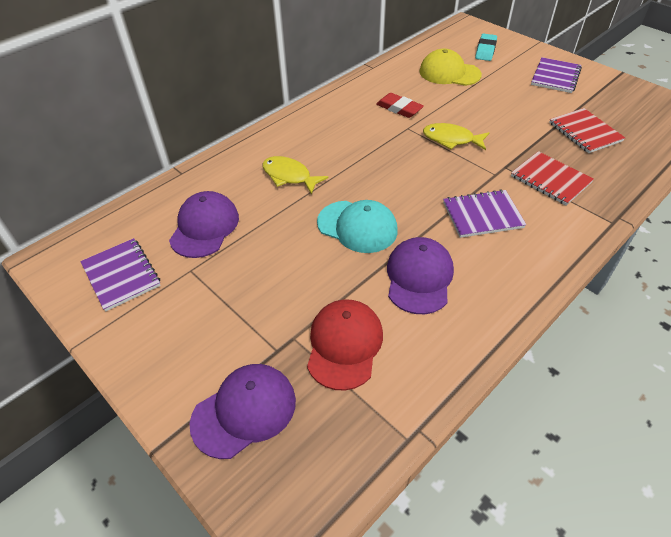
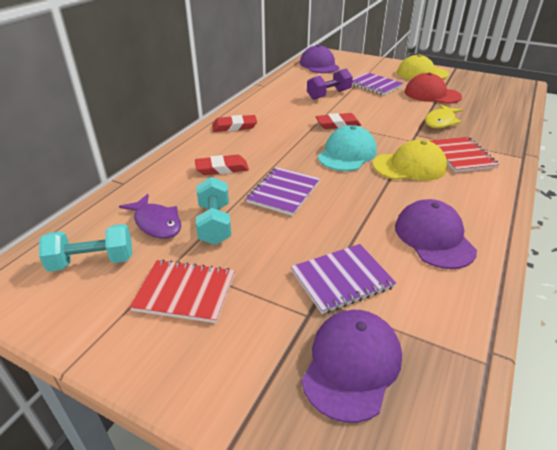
purple dumbbell: none = 0 -> [307,69,353,100] = 1
purple fish: none = 0 -> [119,194,181,239] = 1
red eraser: [376,93,424,118] = 1 -> [195,155,249,175] [212,115,257,132] [315,113,361,129] = 3
turquoise dumbbell: none = 0 -> [39,224,132,272] [196,177,231,245] = 2
turquoise eraser: [475,34,497,61] = 1 -> none = 0
yellow cap: [419,48,482,86] = 1 -> [373,139,447,181] [397,54,449,80] = 2
yellow fish: [262,156,329,195] [423,123,489,150] = 2 -> [425,104,463,129] = 1

